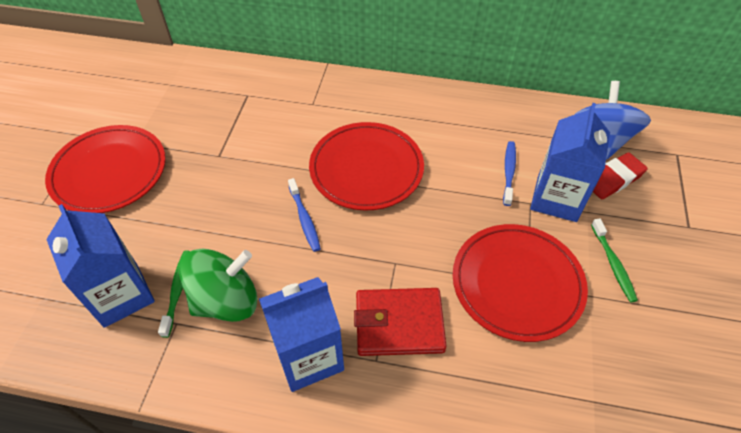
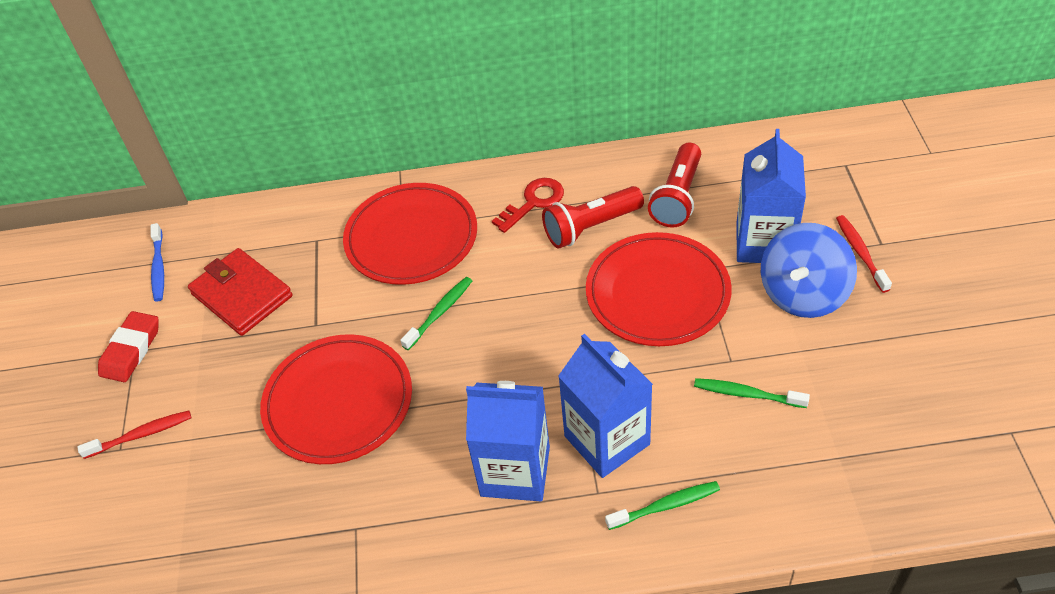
blue toothbrush: [288,178,321,252] [503,141,516,206] = 2 -> [151,223,164,302] = 1
green spinning top: [179,249,257,322] = 1 -> none = 0
green toothbrush: [158,250,190,338] [591,218,638,303] = 2 -> [400,277,472,350] [605,481,720,530] [694,378,810,408] = 3
red flashlight: none = 0 -> [542,186,644,248] [648,143,701,227] = 2
red key: none = 0 -> [492,178,564,233] = 1
red toothbrush: none = 0 -> [77,410,191,459] [836,215,892,293] = 2

